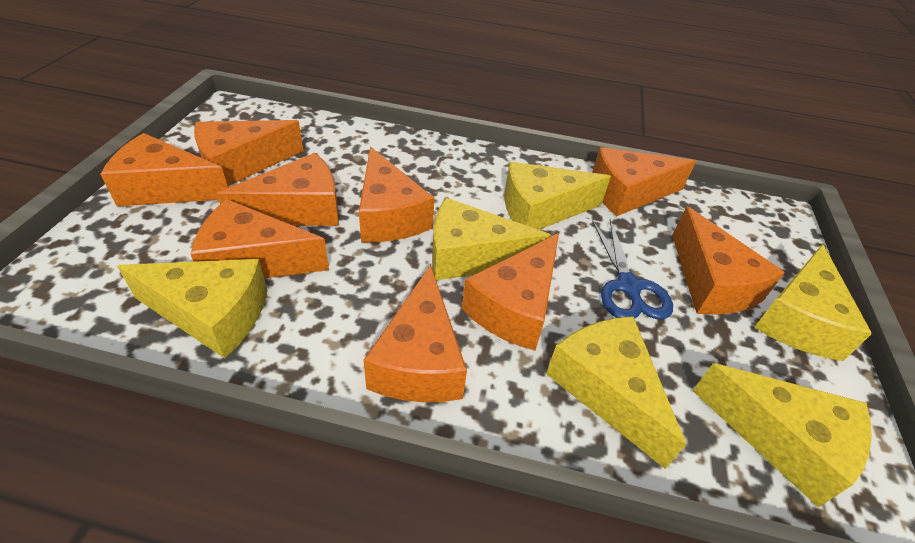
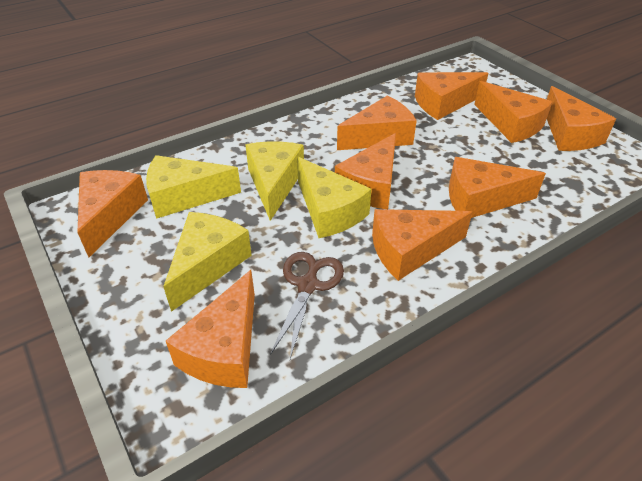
blue scissors: [592,219,673,319] = 1 -> none = 0
brown scissors: none = 0 -> [270,252,344,359] = 1
yellow cheese: [117,259,268,358] [432,198,551,280] [505,162,611,230] [546,316,686,469] [693,363,872,507] [754,244,872,361] = 6 -> [146,155,241,219] [163,212,252,312] [245,141,304,221] [297,157,372,238] = 4

